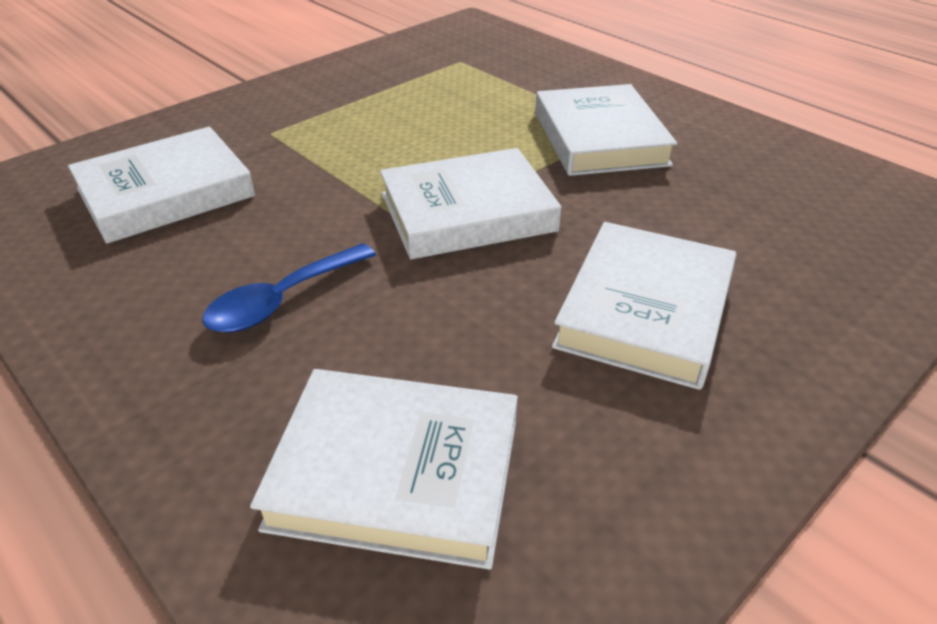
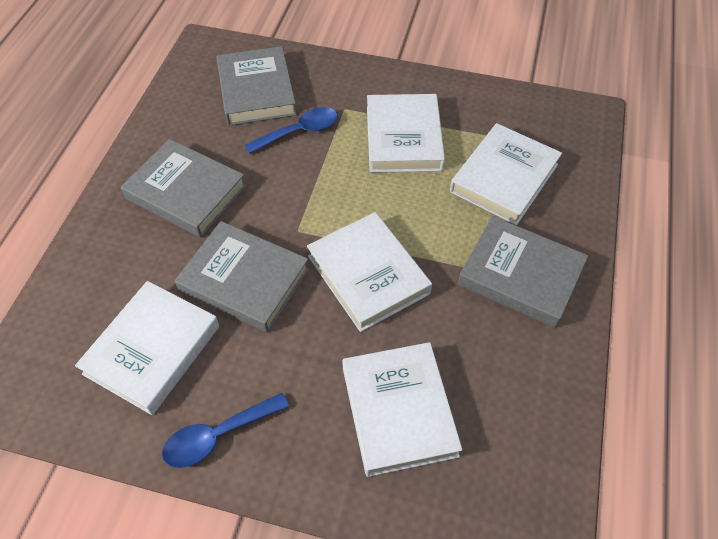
blue spoon: [202,243,376,333] = 1 -> [162,393,289,468] [245,107,338,154] = 2
grey book: none = 0 -> [121,139,246,238] [175,221,309,333] [216,46,297,126] [458,216,588,328] = 4

